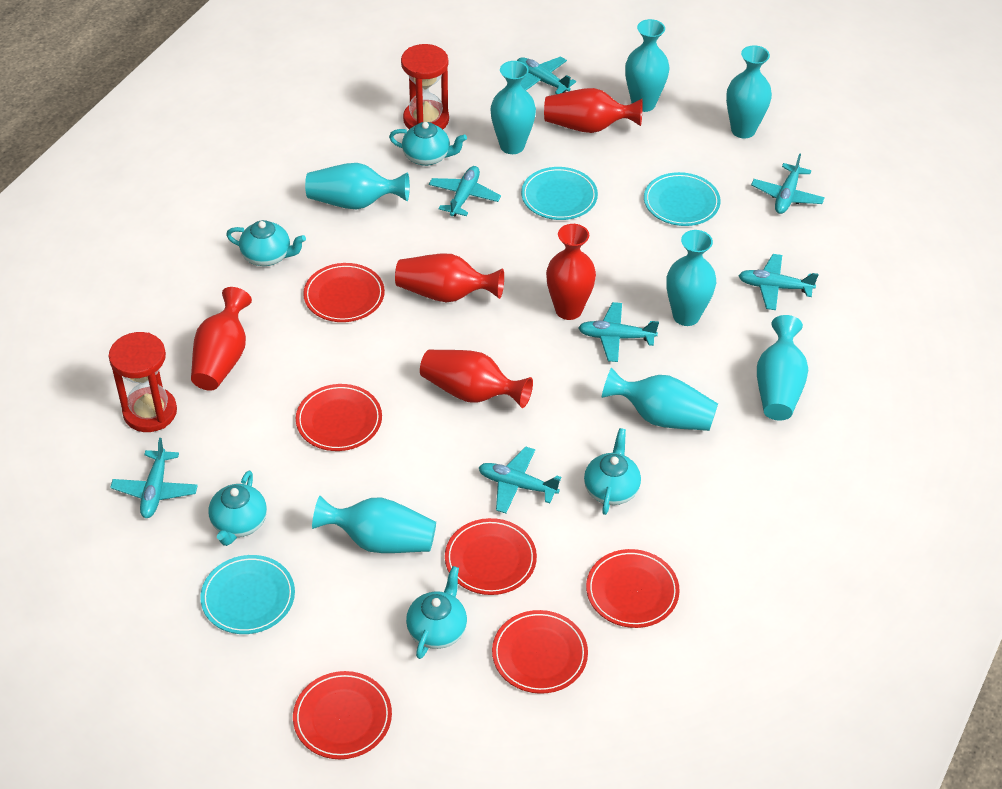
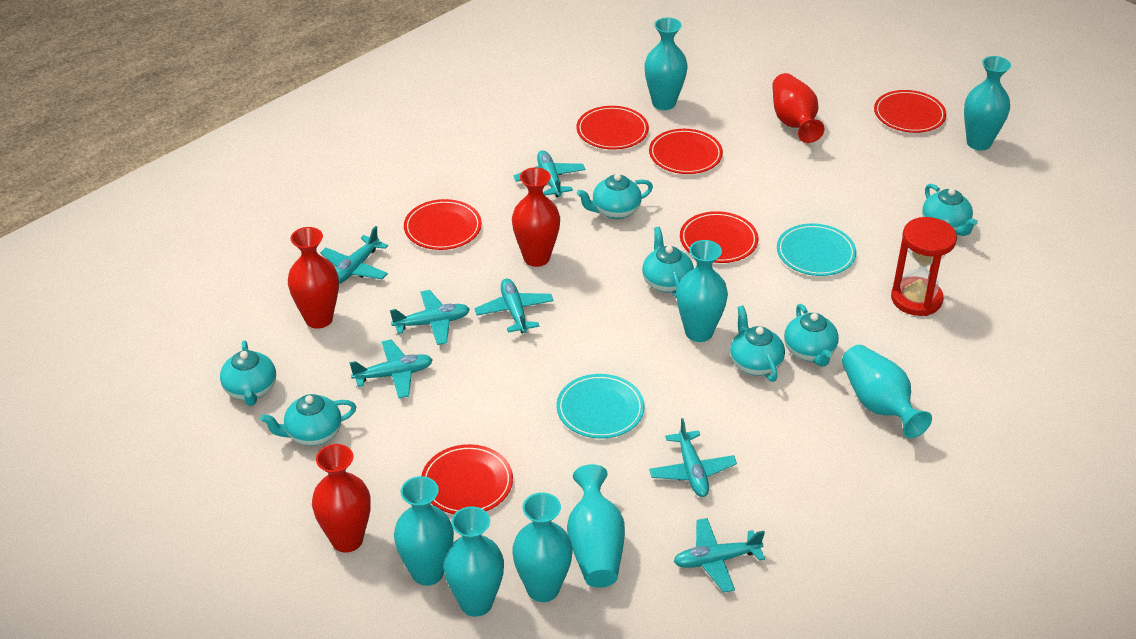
red hourglass: [109,332,177,432] [401,44,449,129] = 2 -> [891,217,957,316] = 1
red vase: [191,287,252,391] [395,254,504,303] [420,350,533,408] [544,88,643,133] [546,224,596,320] = 5 -> [288,227,339,329] [312,444,371,553] [512,167,560,267] [772,73,825,143] = 4
turquoise plate: [200,555,295,634] [521,167,598,220] [644,172,721,226] = 3 -> [557,374,645,438] [777,223,856,276] = 2
turquoise teapot: [208,471,267,546] [226,220,306,266] [389,122,467,166] [406,566,467,659] [584,428,641,515] = 5 -> [220,340,276,406] [260,394,356,446] [577,174,653,219] [642,227,694,298] [730,306,785,382] [784,304,839,367] [922,184,978,236] = 7

